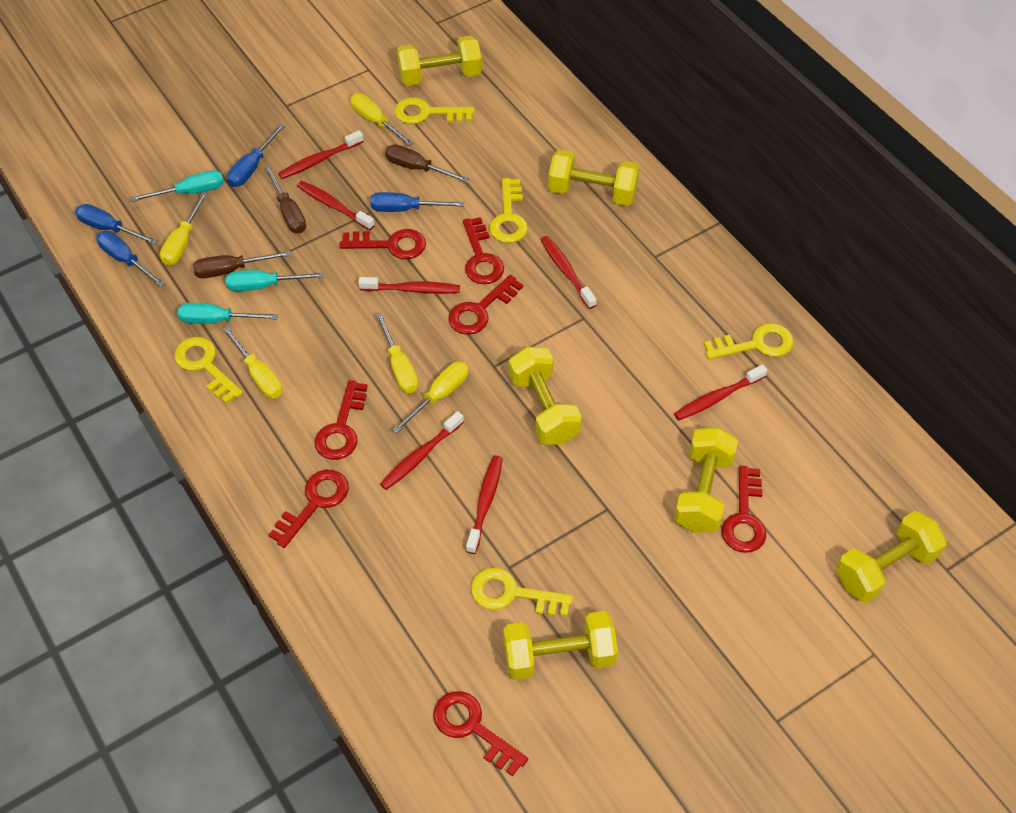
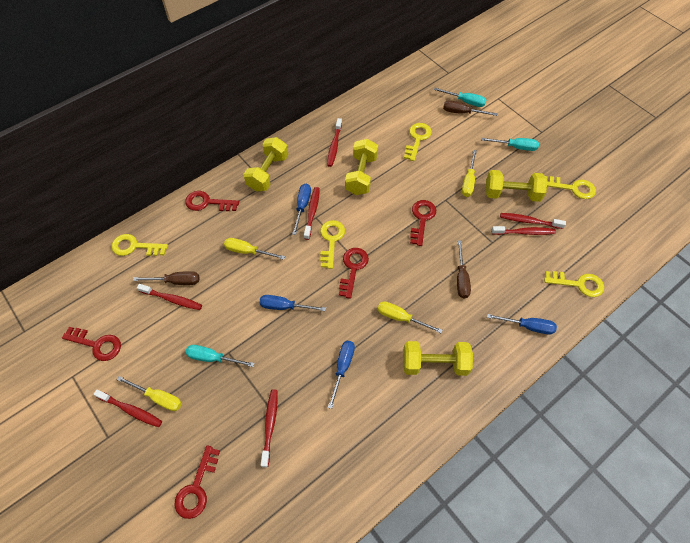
red key: [269,470,349,548] [315,380,368,460] [340,229,426,259] [433,691,528,776] [448,275,523,335] [463,217,504,284] [722,466,766,553] = 7 -> [62,327,121,361] [175,445,220,519] [185,191,239,211] [339,248,369,299] [410,200,436,246] = 5
yellow dumbbell: [397,35,482,86] [503,611,618,680] [509,346,582,444] [548,149,640,206] [674,427,738,533] [836,511,947,603] = 6 -> [243,137,288,191] [345,139,378,195] [403,341,473,376] [485,170,547,202] = 4
yellow screwdriver: [160,192,208,265] [223,326,282,398] [350,93,414,146] [376,312,418,393] [392,362,469,433] = 5 -> [117,376,182,411] [224,238,285,260] [377,301,443,333] [462,150,477,197] = 4

